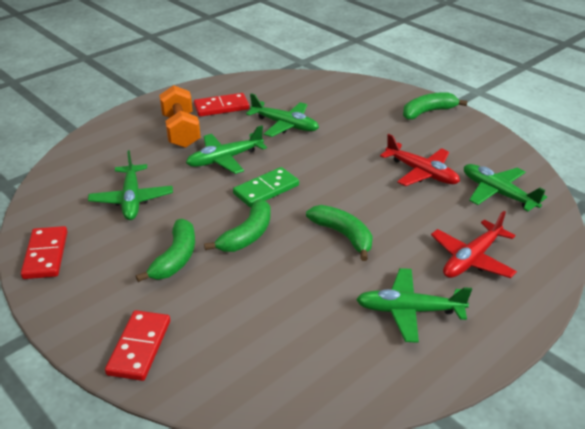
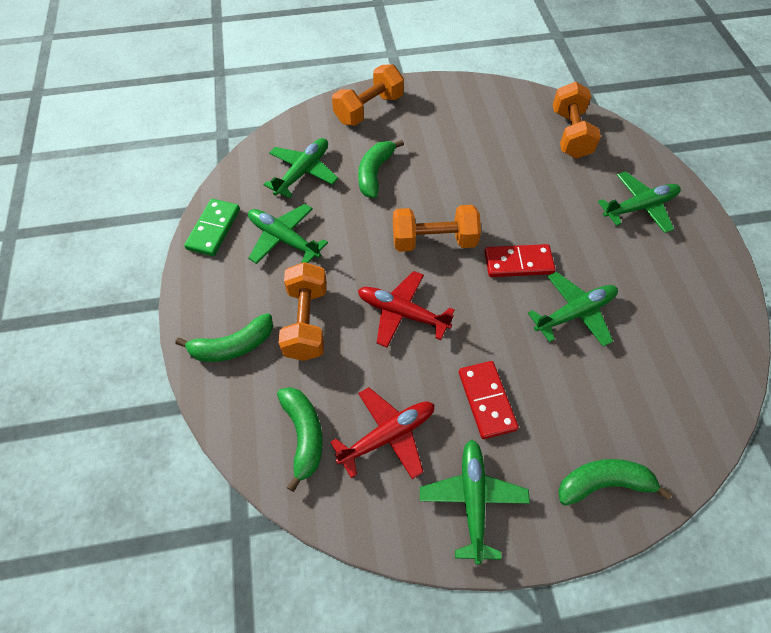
orange dumbbell: [159,85,201,148] = 1 -> [278,262,327,361] [332,64,404,126] [393,205,481,252] [553,82,601,159] = 4
red domino: [21,226,67,279] [105,310,170,381] [194,93,249,117] = 3 -> [459,361,519,439] [485,244,556,277] = 2

